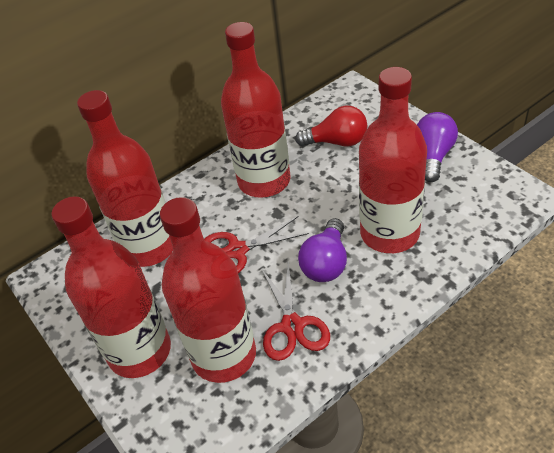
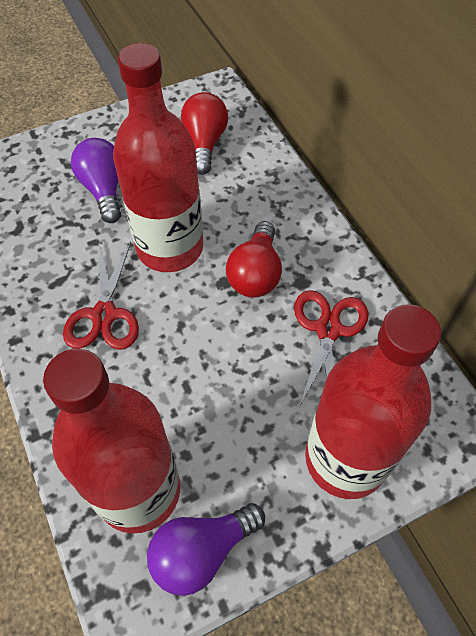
red bottle: [51,196,171,378] [77,90,173,267] [160,197,256,383] [221,22,291,198] [359,67,427,253] = 5 -> [43,349,180,534] [113,43,203,272] [305,304,441,499] = 3
red light bulb: [295,105,367,146] = 1 -> [181,92,228,175] [226,221,282,298] = 2

